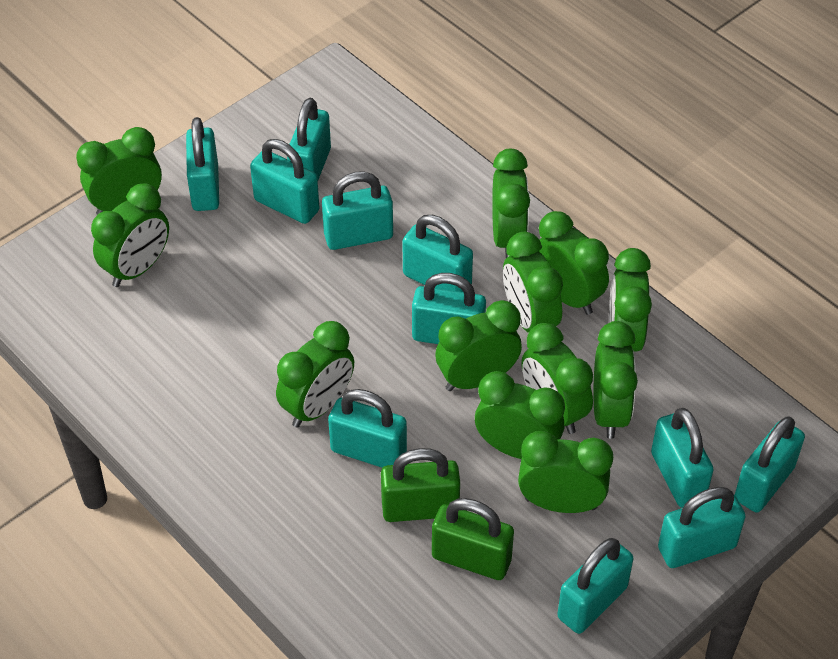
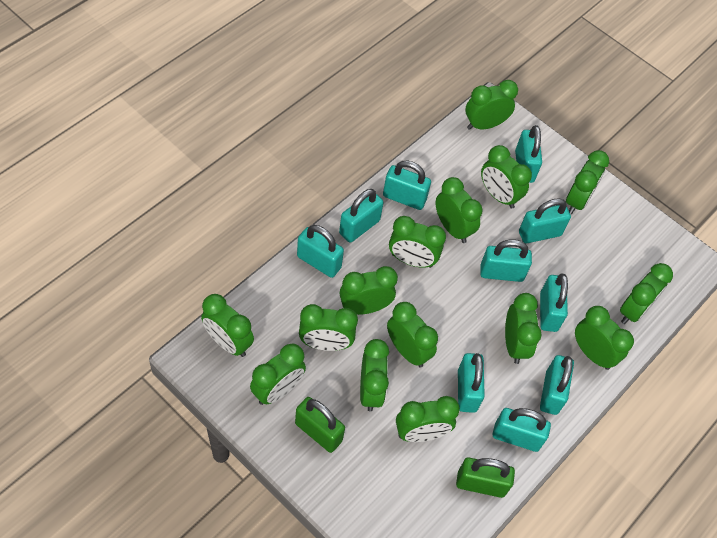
green clock: [76,127,162,215] [91,183,169,287] [276,321,354,428] [435,300,522,391] [475,371,565,459] [492,149,530,258] [503,232,563,333] [518,431,613,513] [522,323,593,434] [539,211,609,315] [594,321,638,439] [609,248,652,352] = 12 -> [201,294,254,357] [250,343,306,405] [299,304,358,351] [340,266,398,315] [360,339,389,412] [387,302,438,368] [389,216,446,268] [396,396,460,442] [436,177,483,243] [465,80,518,130] [481,145,532,209] [505,293,542,364] [566,150,609,214] [575,306,634,370] [620,263,673,324] = 15
turquoise padlock: [186,117,219,211] [250,139,320,224] [287,98,331,180] [322,171,393,250] [328,389,407,468] [402,215,473,292] [412,273,486,344] [557,538,634,634] [651,408,714,508] [658,487,746,568] [735,416,805,512] = 11 -> [297,225,344,278] [339,189,384,243] [383,161,431,210] [458,353,485,413] [480,240,532,282] [493,408,551,452] [515,125,542,183] [519,198,571,243] [540,273,568,332] [540,355,574,415] = 10

